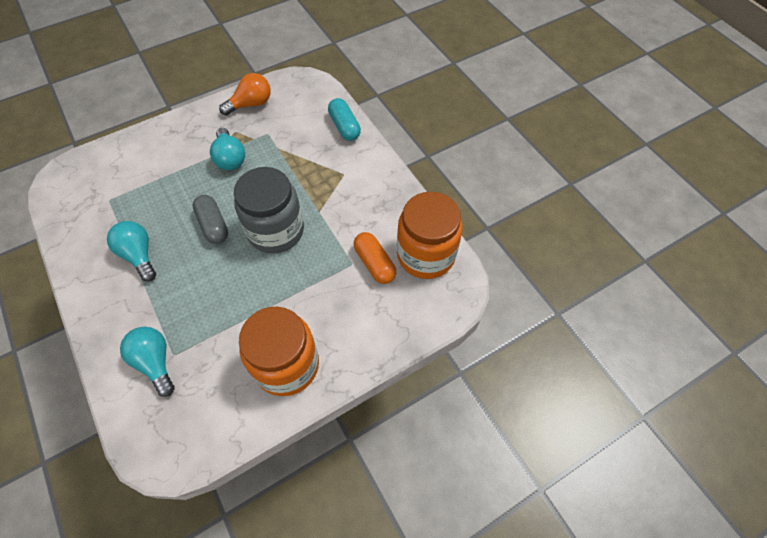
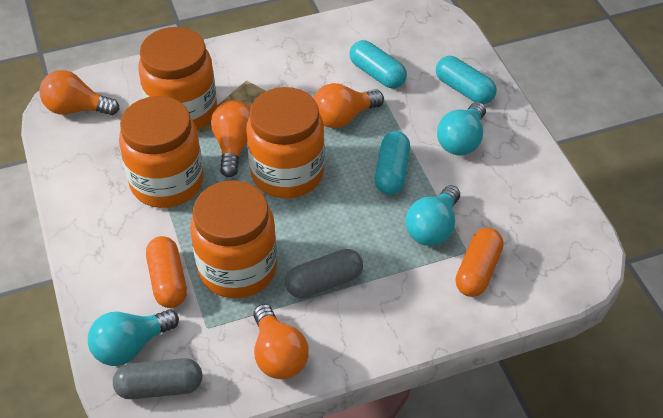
grey capsule: [192,195,228,244] = 1 -> [113,358,202,399] [285,249,363,298] = 2
grey jar: [234,167,304,254] = 1 -> none = 0
orange capsule: [354,232,396,284] = 1 -> [146,236,187,308] [455,228,504,297] = 2
orange jar: [239,307,319,396] [397,192,462,279] = 2 -> [119,96,204,208] [138,27,217,130] [190,180,277,298] [246,87,325,198] = 4
orange light bulb: [219,73,271,116] = 1 -> [39,70,120,116] [211,100,250,177] [253,304,309,379] [314,83,384,128] = 4
turquoise capsule: [328,98,361,141] = 1 -> [350,40,407,89] [375,131,410,195] [436,56,497,104] = 3

